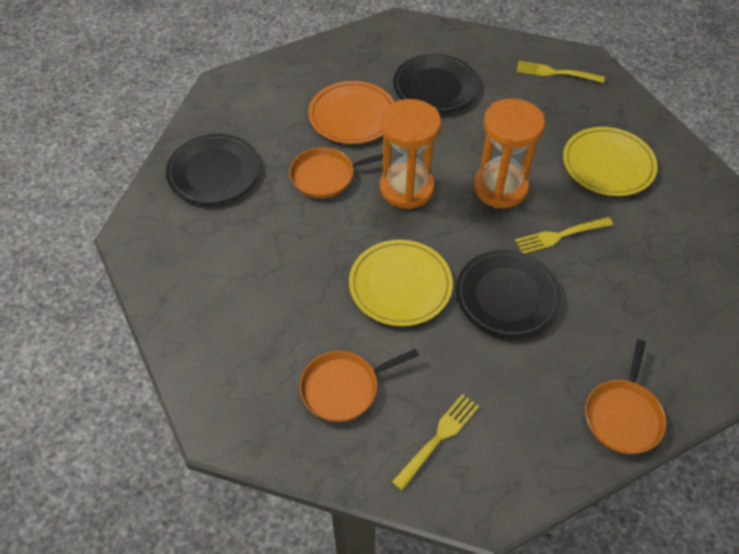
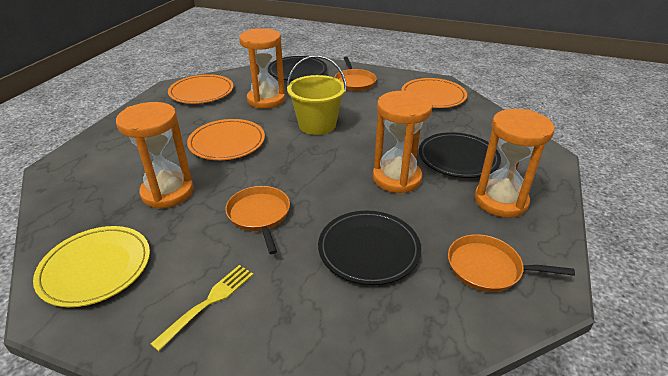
orange hourglass: [380,99,441,209] [473,98,545,208] = 2 -> [116,102,194,209] [239,28,285,109] [373,91,433,194] [475,109,555,218] = 4
orange plate: [308,81,394,144] = 1 -> [168,74,233,104] [187,119,265,160] [401,78,467,108] = 3
yellow bucket: none = 0 -> [287,55,347,135] = 1
yellow fork: [392,394,479,490] [515,217,613,254] [516,61,605,83] = 3 -> [150,265,254,351] = 1
yellow plate: [349,240,453,326] [563,127,658,196] = 2 -> [33,226,150,307] = 1

